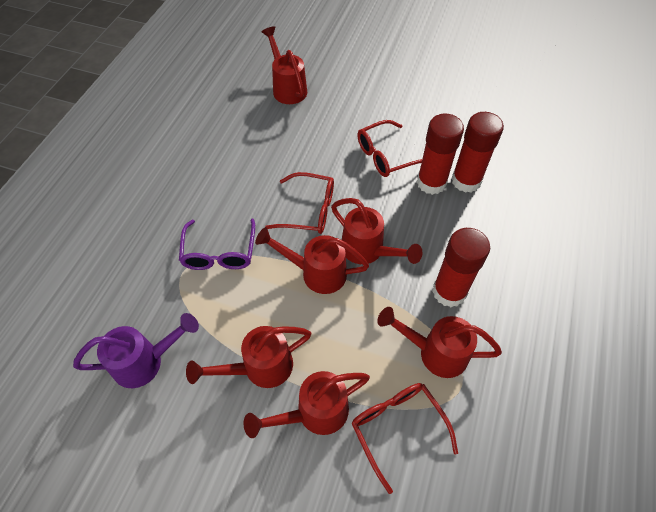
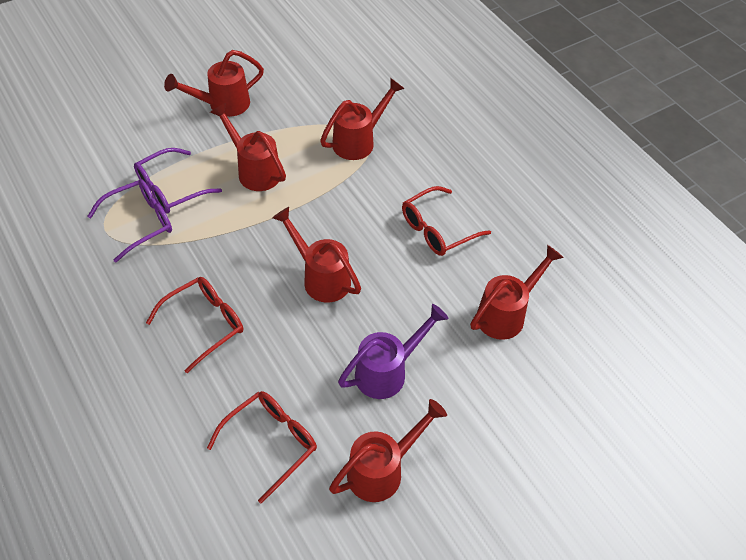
purple glasses: [179,219,255,270] = 1 -> [87,179,172,263] [134,148,222,214] = 2
red glue stick: [417,114,464,195] [432,228,490,307] [451,112,504,193] = 3 -> none = 0

